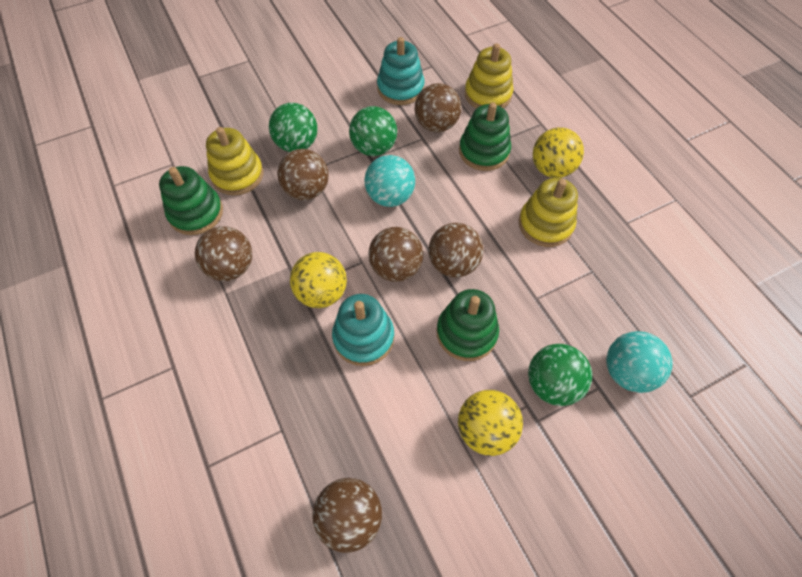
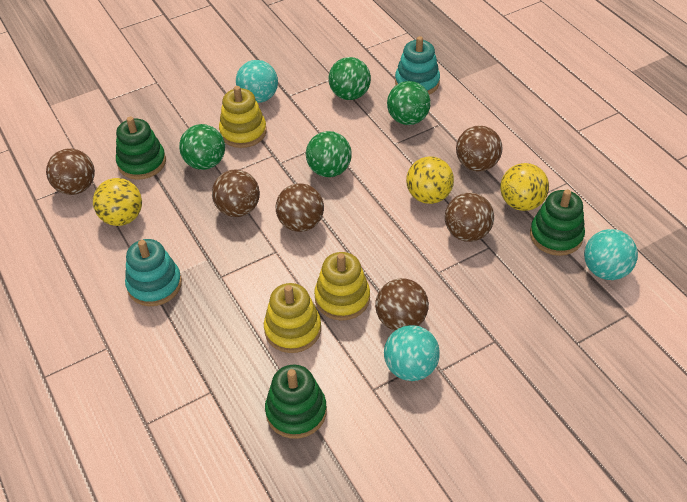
green ball: [269,103,318,152] [349,106,397,156] [528,344,592,406] = 3 -> [179,124,225,170] [306,131,352,177] [329,57,371,100] [387,81,431,125] = 4
turquoise ball: [365,155,415,207] [606,331,672,393] = 2 -> [236,60,278,103] [384,325,440,381] [584,229,638,280] = 3

